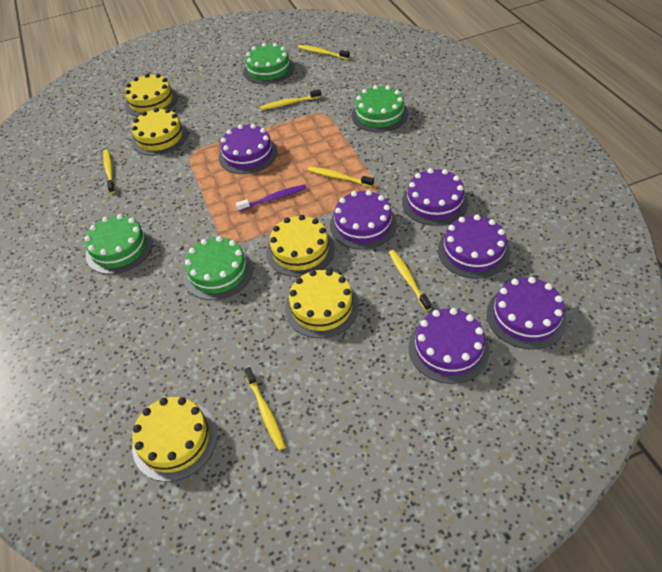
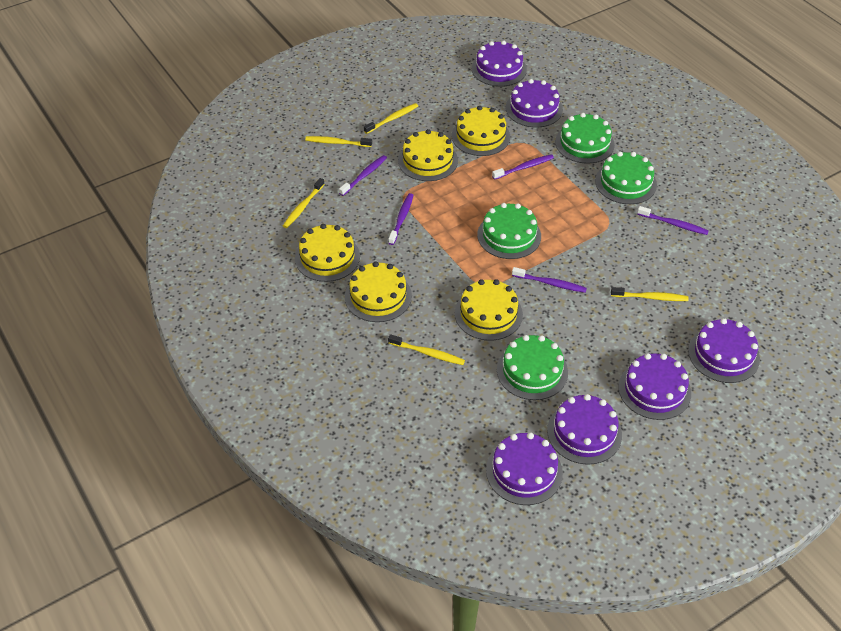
purple toothbrush: [236,184,307,211] = 1 -> [339,155,387,196] [389,193,414,245] [492,154,554,180] [512,267,587,293] [637,206,709,235] = 5
yellow toothbrush: [103,149,115,193] [244,367,286,450] [260,89,321,110] [298,45,350,59] [307,166,374,187] [389,250,432,311] = 6 -> [283,178,325,228] [305,136,372,147] [364,103,418,134] [388,334,465,365] [611,287,688,301] = 5

